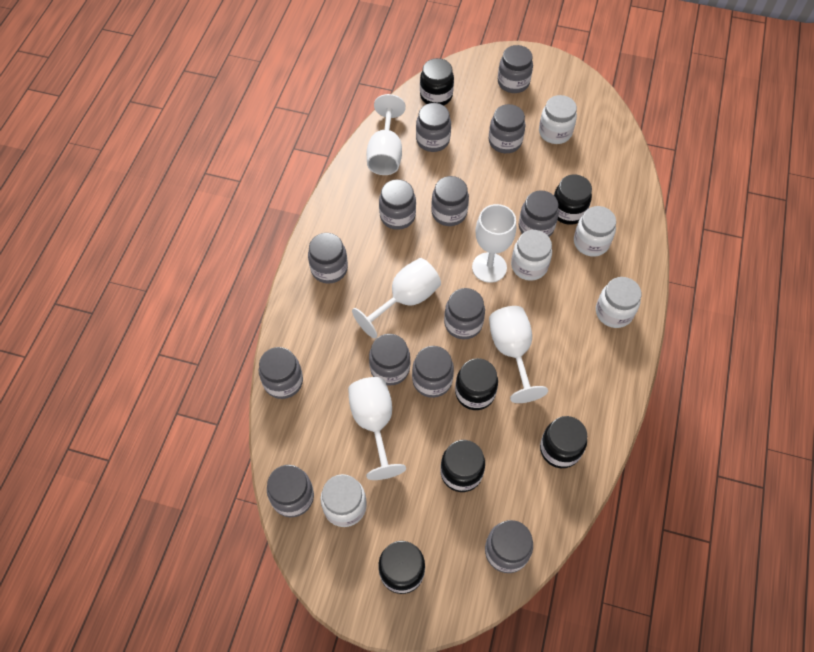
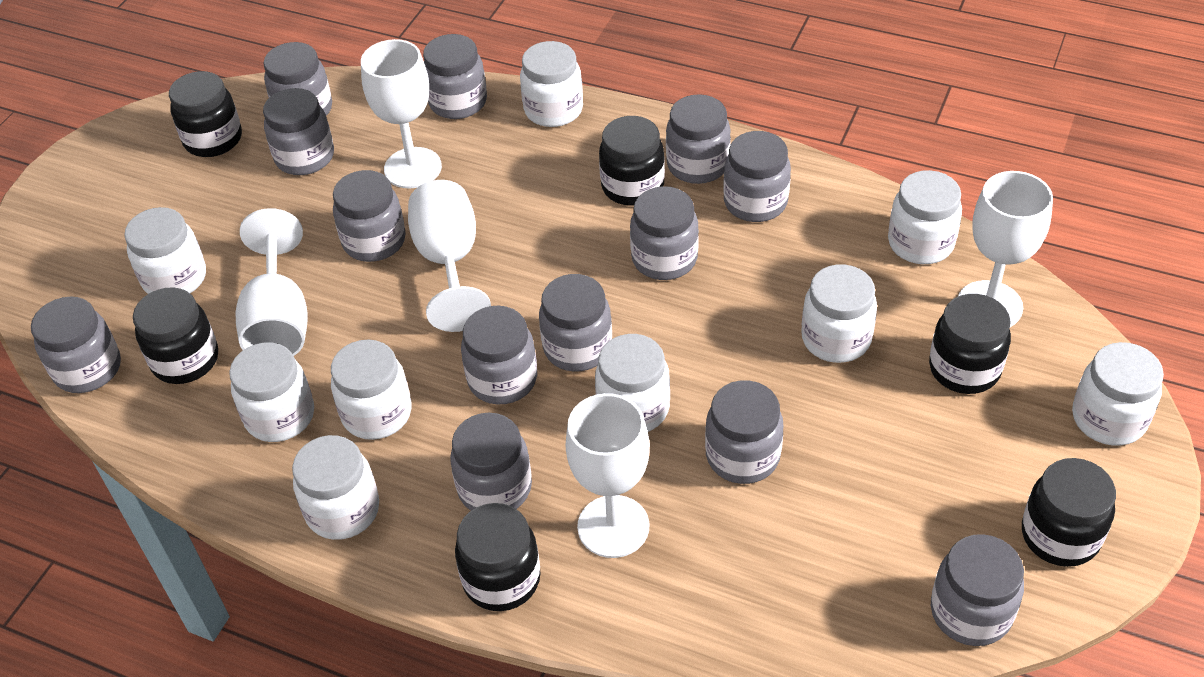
white jar: [321,474,367,527] [511,230,552,281] [539,95,577,144] [574,206,616,257] [596,277,641,328] = 5 -> [124,207,206,294] [229,342,314,442] [292,435,379,540] [331,340,412,440] [520,41,583,127] [595,334,670,432] [801,264,877,363] [888,170,962,264] [1072,342,1164,446] = 9

